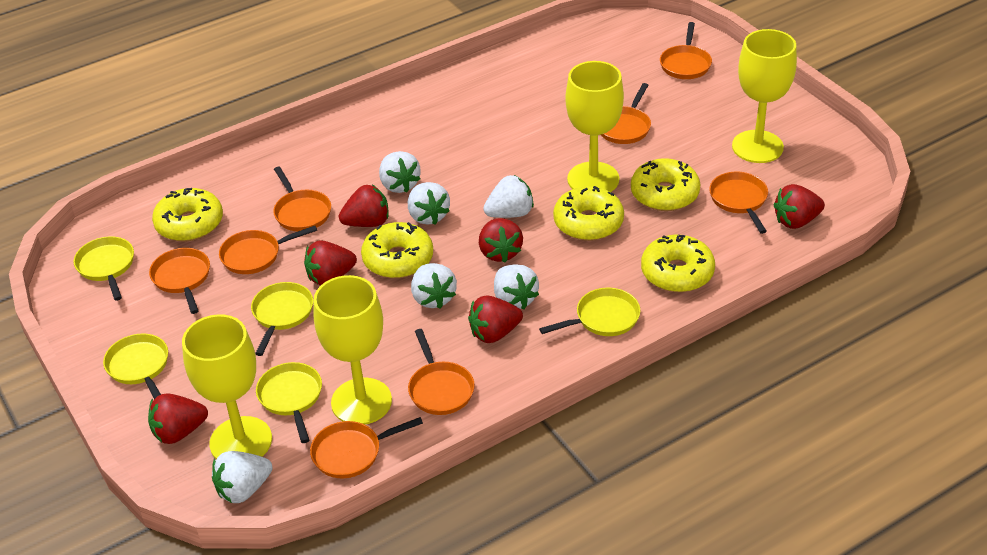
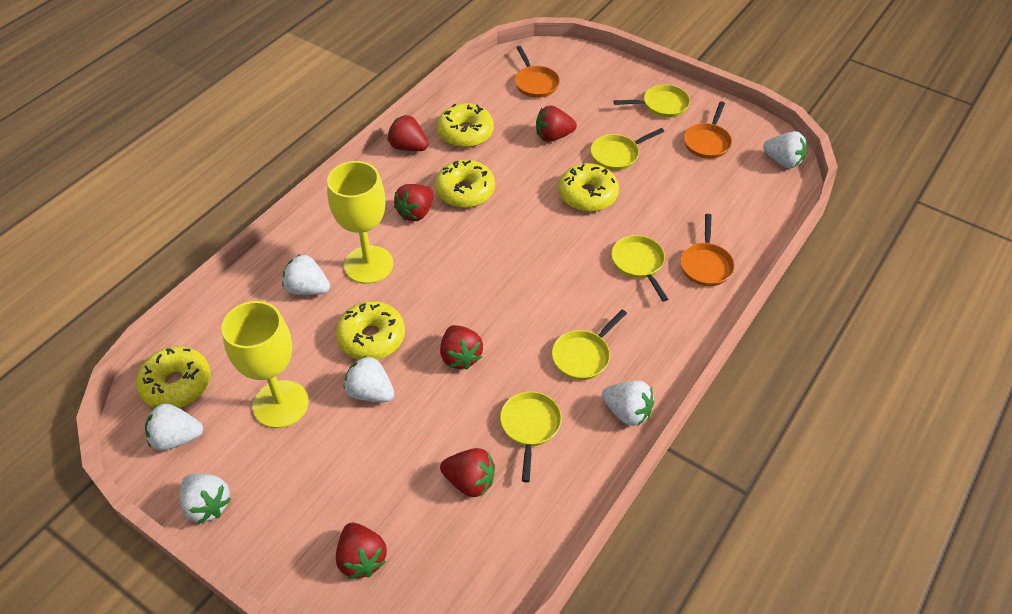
orange pan: [149,248,210,314] [219,226,317,274] [273,166,331,231] [310,417,423,478] [408,329,475,415] [601,83,651,144] [660,22,712,79] [709,172,768,234] = 8 -> [515,46,560,98] [680,214,735,286] [684,101,732,159] = 3
yellow goblet: [182,314,272,459] [314,275,392,425] [565,61,624,192] [732,29,797,163] = 4 -> [221,301,309,428] [327,161,393,284] = 2

